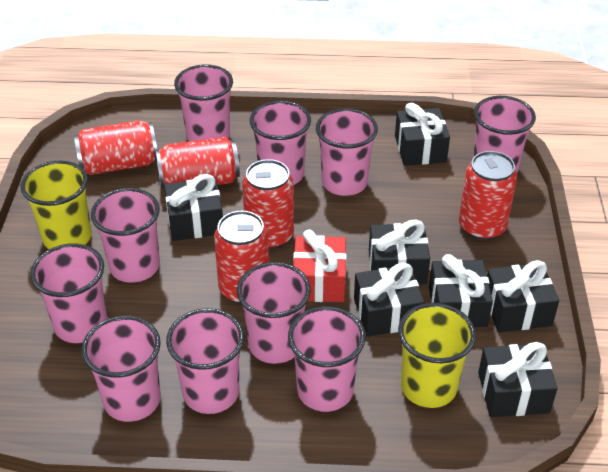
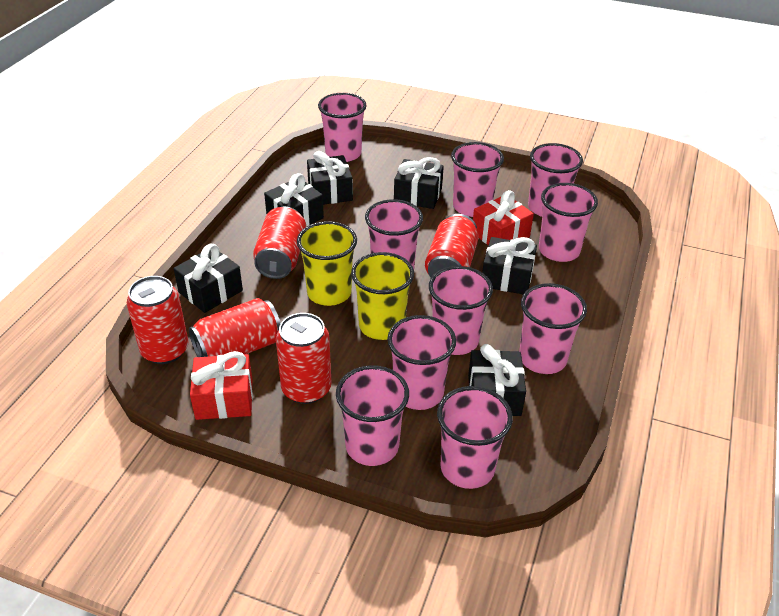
black gift: [164,174,223,241] [354,263,425,337] [369,220,430,284] [395,103,450,166] [429,254,493,327] [478,342,557,417] [487,260,559,333] = 7 -> [174,244,243,313] [264,173,324,227] [307,151,353,205] [394,157,444,209] [468,344,526,416] [482,237,537,294] = 6
red gift: [293,229,347,302] = 1 -> [190,351,253,420] [473,190,534,245] = 2

